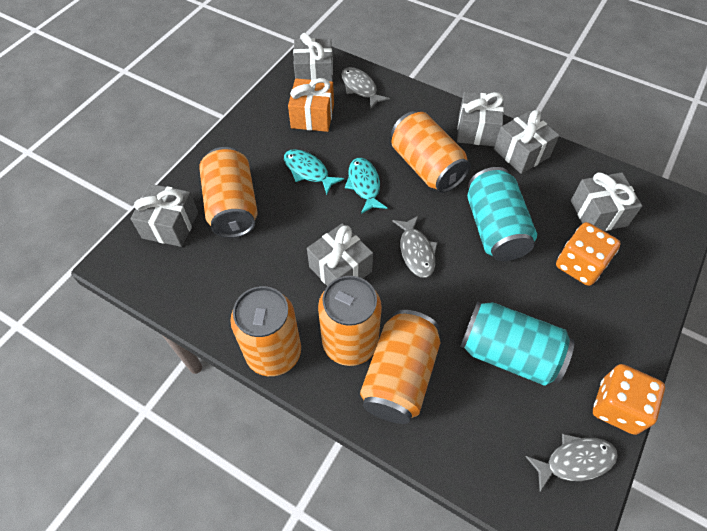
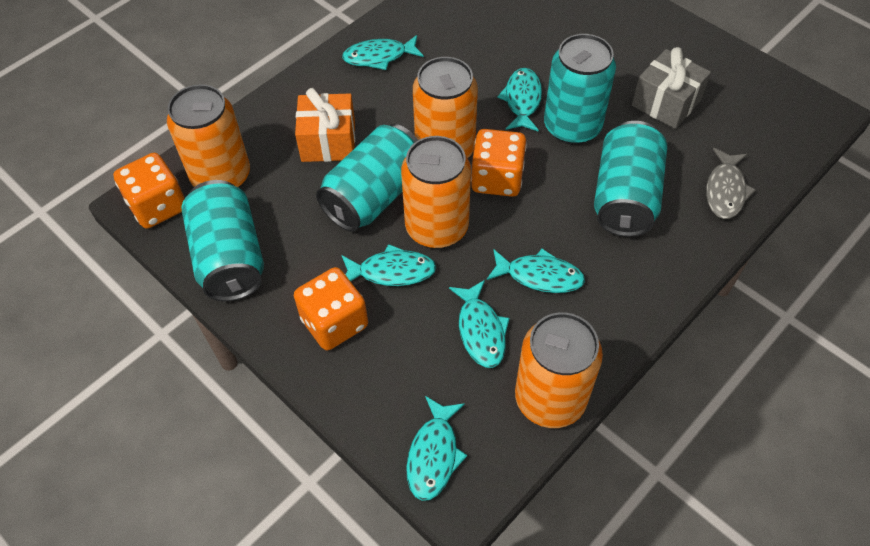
grey fish: [341,67,390,108] [392,215,438,278] [525,433,618,491] = 3 -> [706,148,755,219] = 1
grey gift: [131,184,198,247] [293,33,333,82] [307,223,373,286] [457,92,504,146] [494,110,559,174] [571,172,642,231] = 6 -> [632,47,711,129] = 1
orange can: [199,147,258,238] [230,286,301,376] [318,276,382,366] [360,310,440,424] [391,111,471,193] = 5 -> [167,84,250,188] [401,136,471,248] [413,57,478,158] [515,312,603,428] = 4
orange dice: [556,222,621,286] [593,364,665,435] = 2 -> [113,153,185,229] [294,267,368,350] [471,129,527,197] = 3
turquoise can: [460,301,574,386] [467,167,537,261] = 2 -> [181,180,264,301] [316,124,418,232] [544,34,616,145] [594,121,667,237] = 4
turquoise fish: [284,149,344,195] [345,158,387,214] = 2 -> [342,35,424,70] [342,244,436,286] [406,396,467,501] [449,280,510,368] [486,249,585,293] [497,68,542,132] = 6

